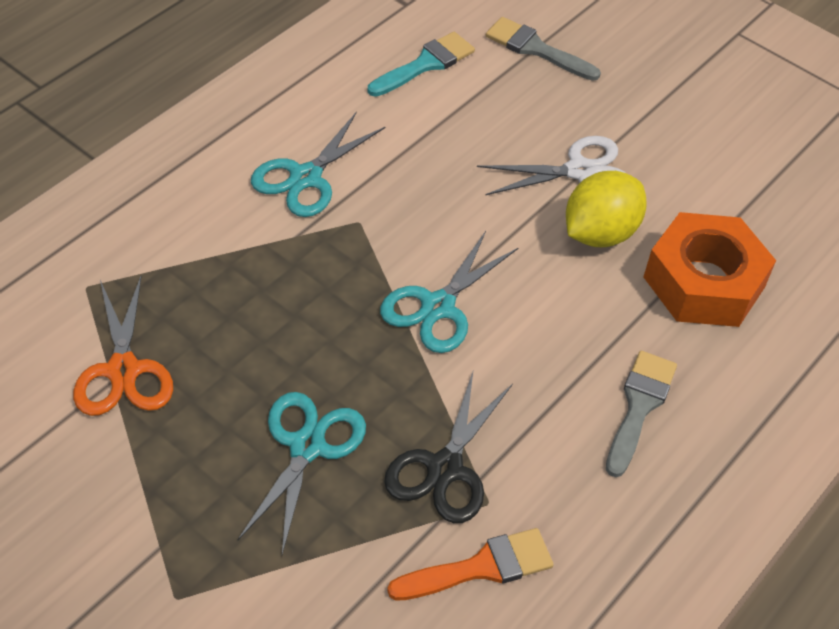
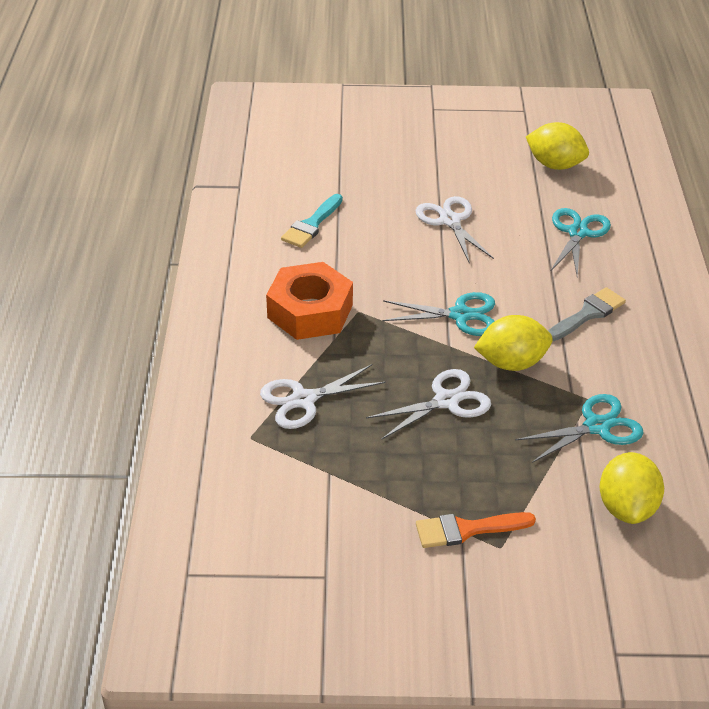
black scissors: [384,372,513,523] = 1 -> none = 0
grey brush: [486,17,601,81] [606,351,677,477] = 2 -> [548,287,626,341] = 1
orange scissors: [73,275,173,416] = 1 -> none = 0
white scissors: [477,136,626,196] = 1 -> [260,364,386,429] [366,369,491,440] [415,196,494,264] = 3
yellow lemon: [566,171,647,247] = 1 -> [474,315,553,371] [526,122,589,170] [599,452,664,524] = 3

